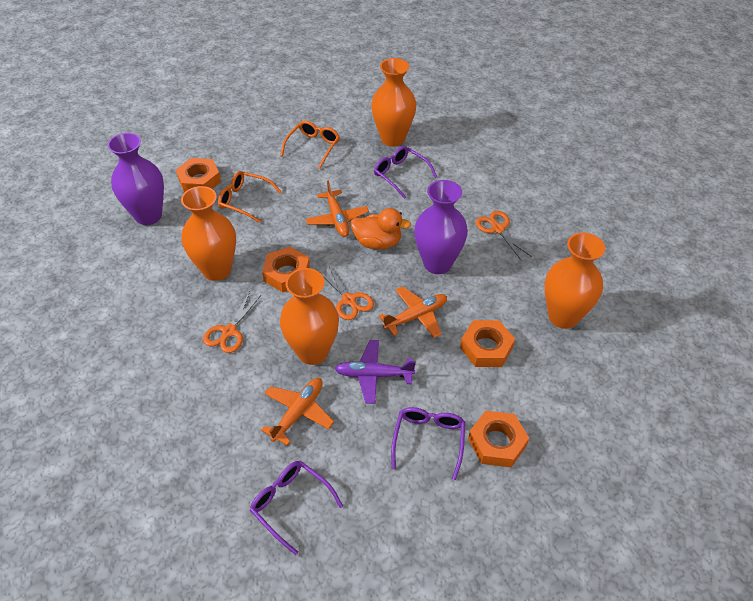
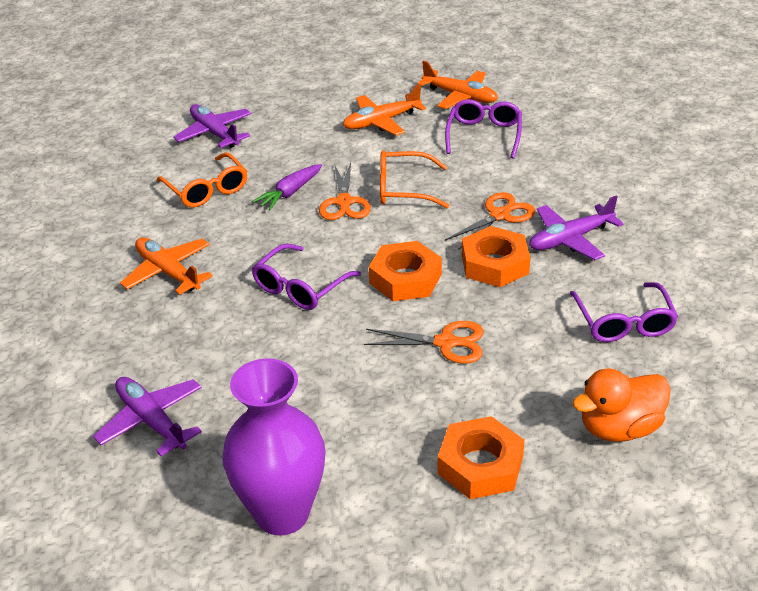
orange nut: [176,158,221,193] [262,247,310,292] [460,320,515,367] [468,411,529,467] = 4 -> [369,241,442,301] [437,416,525,499] [462,226,531,287] = 3
orange vase: [181,186,236,281] [280,268,339,365] [371,58,416,147] [544,233,605,329] = 4 -> none = 0
purple carrot: none = 0 -> [252,164,322,210] = 1
purple plane: [335,340,416,404] = 1 -> [93,377,202,456] [174,104,252,148] [529,196,624,260] = 3
purple vase: [107,133,164,225] [414,180,468,274] = 2 -> [222,358,325,536] = 1

